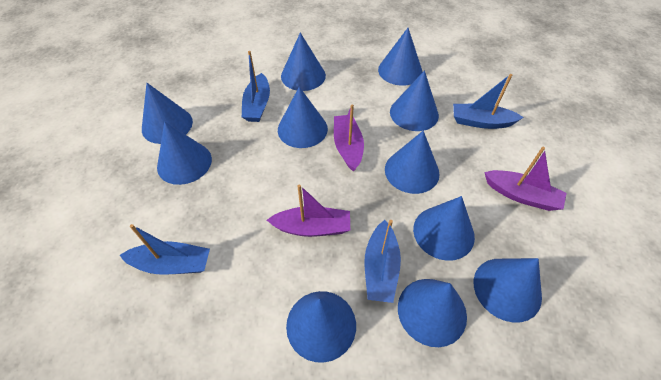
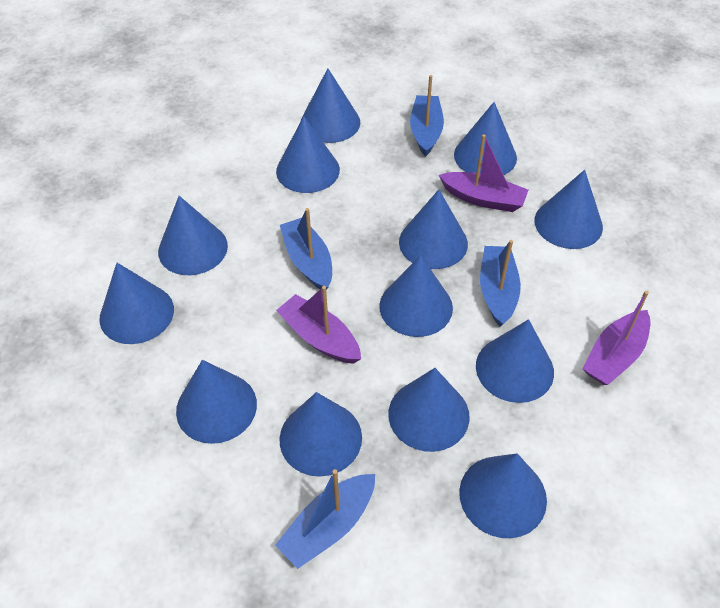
blue cone: [142,83,193,144] [157,122,212,185] [278,87,328,148] [281,33,326,91] [286,291,356,363] [378,28,423,86] [385,131,440,194] [390,70,439,131] [398,279,467,347] [413,196,475,261] [474,258,542,323] = 11 -> [99,263,174,344] [158,196,228,275] [176,360,257,444] [276,116,340,193] [279,392,362,477] [301,68,360,143] [379,255,453,337] [388,368,470,452] [399,189,468,269] [454,102,517,175] [459,453,547,538] [476,319,554,403] [535,170,603,249] = 13

